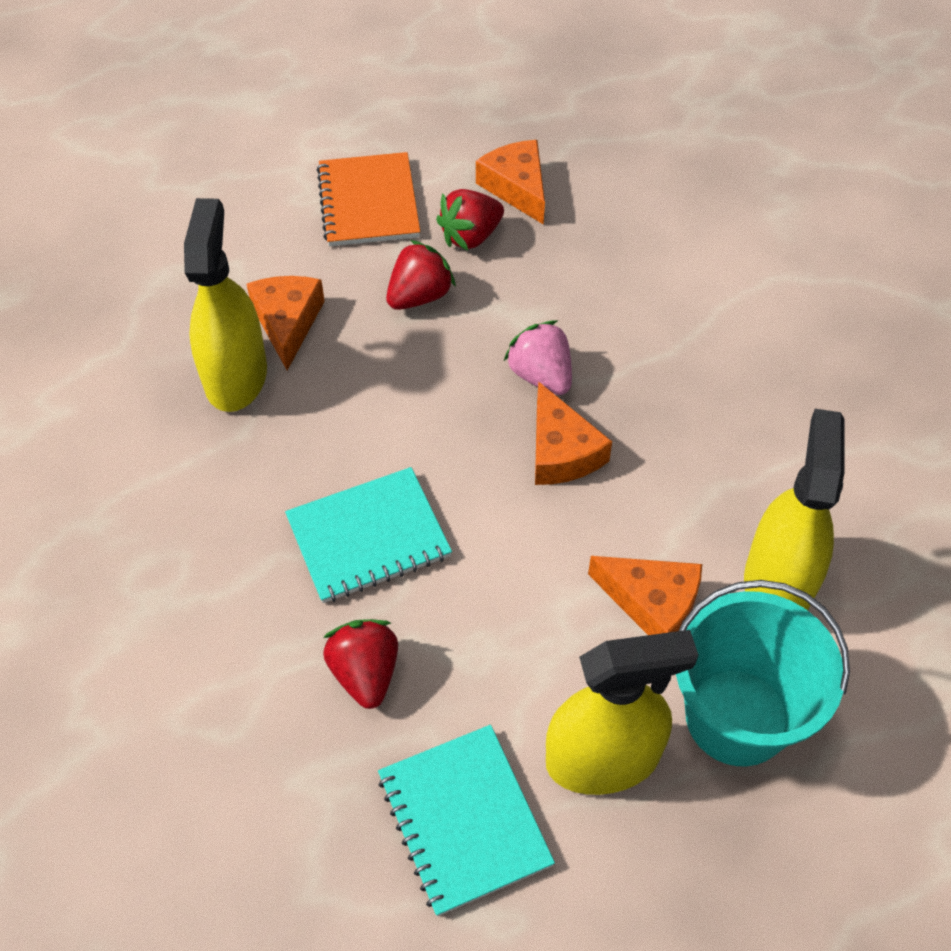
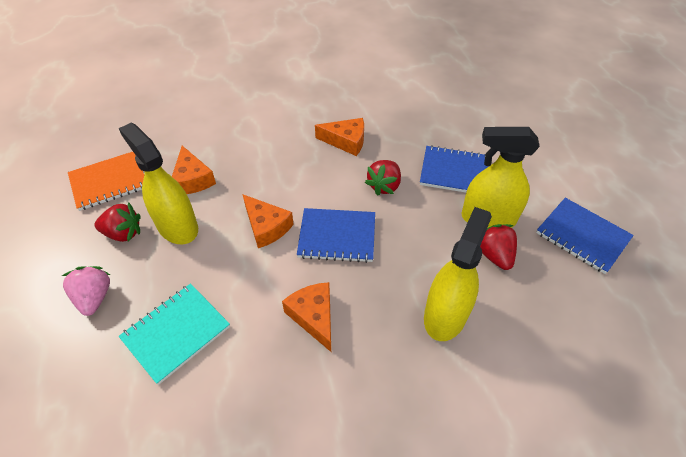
blue notebook: none = 0 -> [297,208,375,263] [420,145,489,193] [536,198,634,274] = 3
turquoise bucket: [676,580,850,767] = 1 -> none = 0
turquoise notebook: [285,467,452,603] [378,725,555,917] = 2 -> [118,284,230,385] = 1

